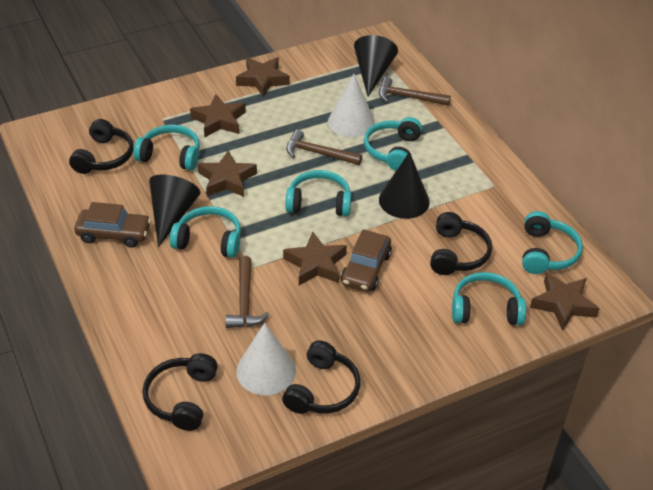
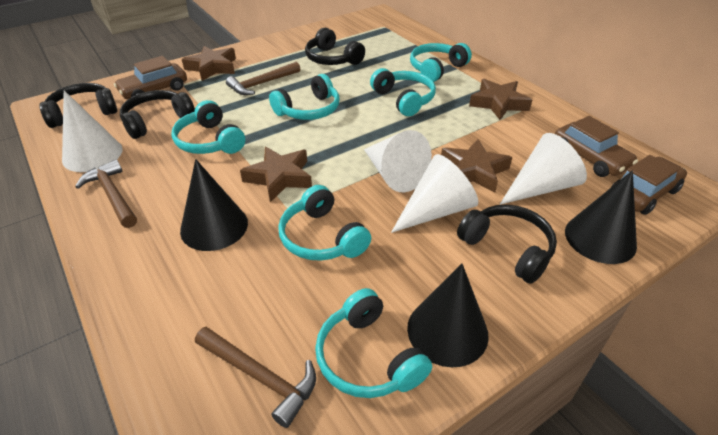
brown car: [74,202,151,248] [341,229,392,292] = 2 -> [114,56,187,99] [555,116,638,177] [611,155,687,215] = 3
brown star: [190,94,246,137] [198,150,257,197] [236,57,290,97] [283,232,347,285] [530,272,600,331] = 5 -> [182,46,236,81] [240,147,312,202] [441,139,512,193] [469,79,532,120] = 4
white cone: [236,323,296,396] [328,74,375,137] = 2 -> [62,90,123,172] [364,130,432,192] [391,154,478,233] [500,133,587,205] = 4

